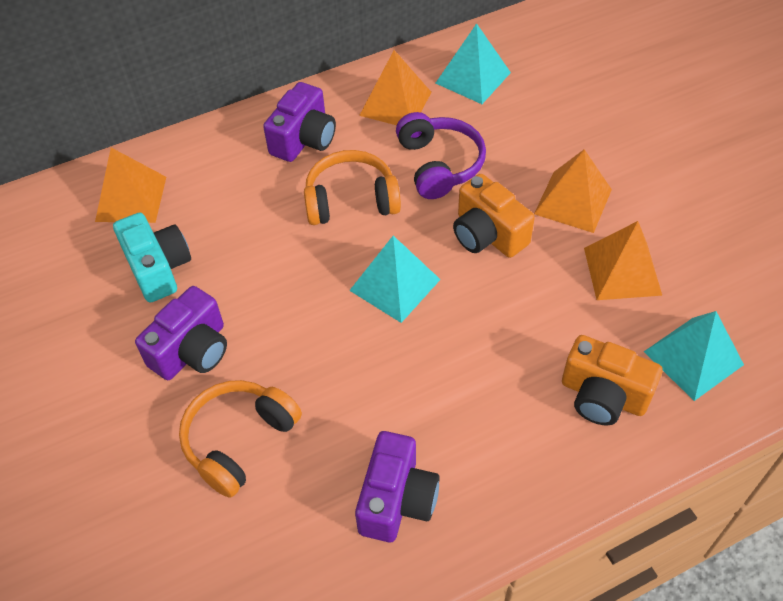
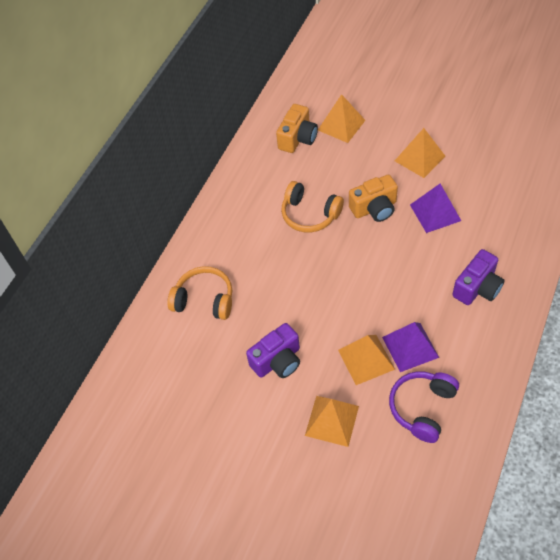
purple camera: [135,286,227,380] [263,82,336,162] [355,431,440,542] = 3 -> [246,323,300,378] [452,249,505,305] = 2
purple pyramid: none = 0 -> [382,322,439,372] [410,184,461,233] = 2
turquoise camera: [113,213,191,303] = 1 -> none = 0
turquoise pyramid: [349,236,441,323] [436,23,511,104] [644,311,744,401] = 3 -> none = 0

